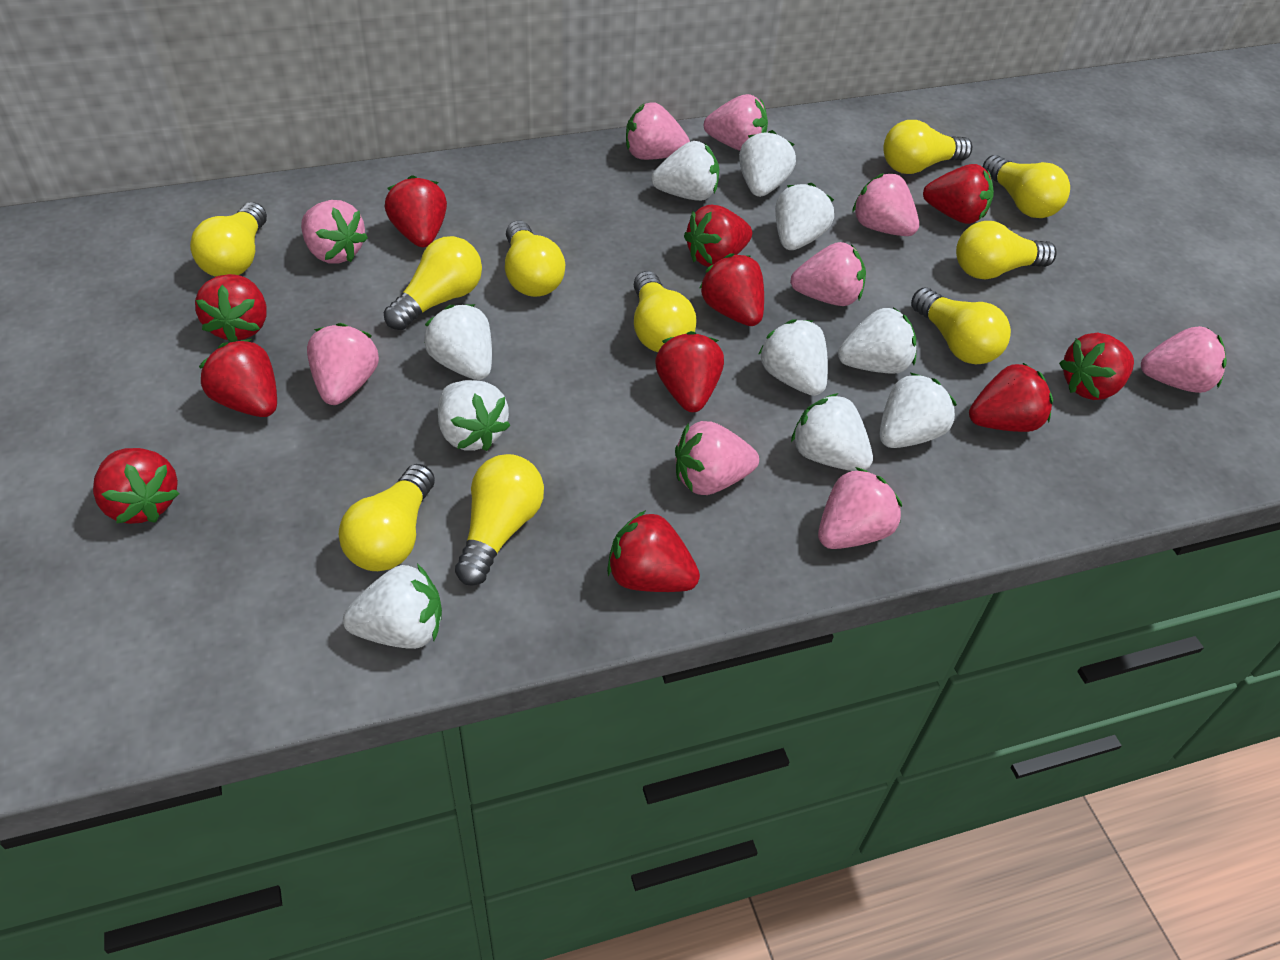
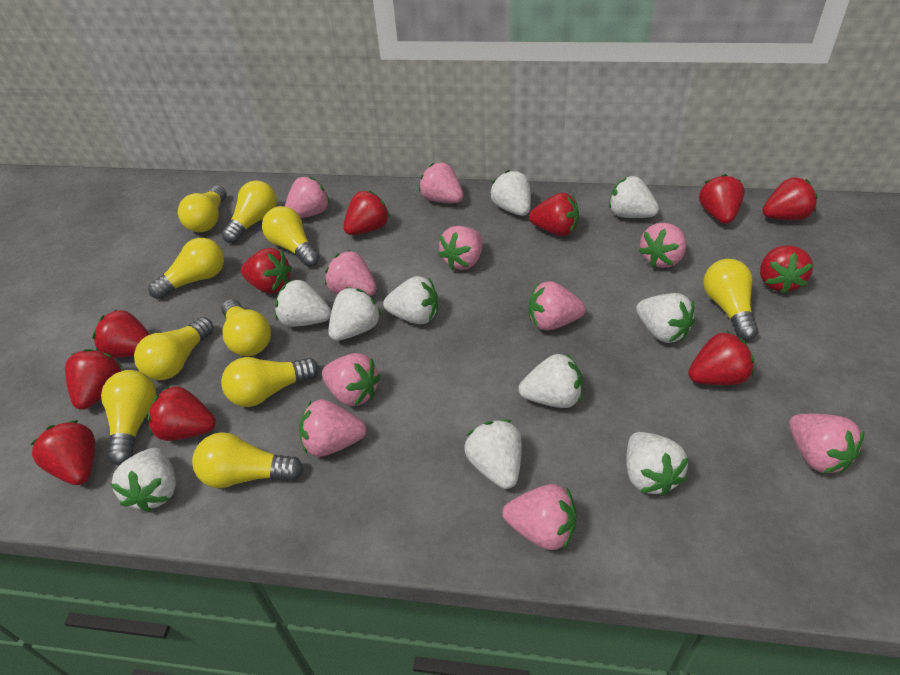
pink strawberry: [301,200,368,264] [307,323,379,405] [626,102,690,160] [675,421,759,495] [704,94,768,151] [790,242,866,306] [818,467,902,549] [852,173,919,236] [1141,326,1227,393] = 9 -> [285,176,330,218] [299,399,367,457] [322,353,381,406] [325,250,377,296] [419,163,464,203] [438,226,483,270] [502,484,577,550] [529,281,586,330] [639,223,686,268] [789,414,864,473] = 10

